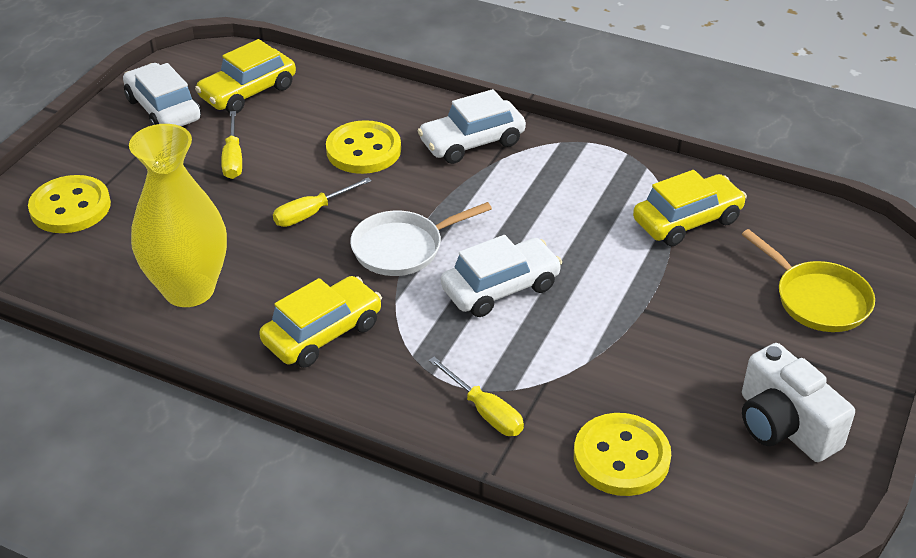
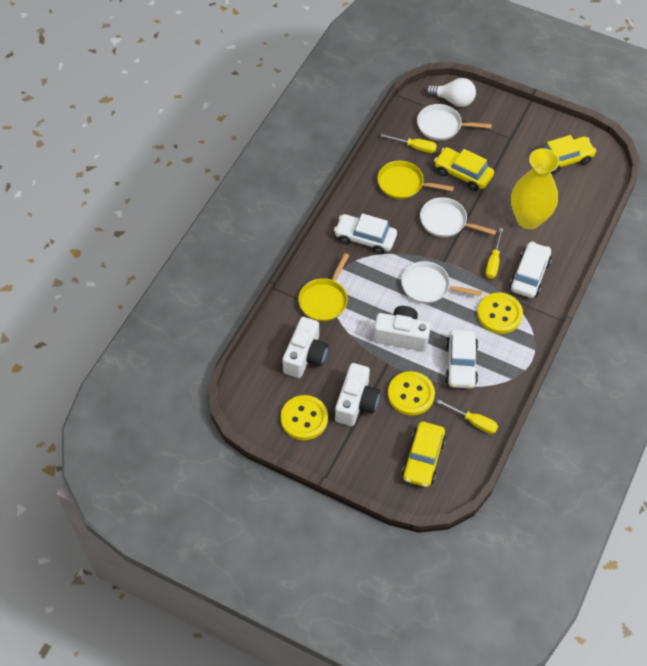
white camera: [742,343,855,462] = 1 -> [282,317,328,378] [335,363,380,426] [373,306,431,351] = 3
white light bulb: none = 0 -> [426,78,476,107] = 1
white pan: [350,202,492,276] = 1 -> [401,261,482,304] [417,104,492,141] [420,197,497,237] = 3
yellow pan: [742,229,875,332] = 1 -> [298,253,349,321] [377,161,454,199] = 2

